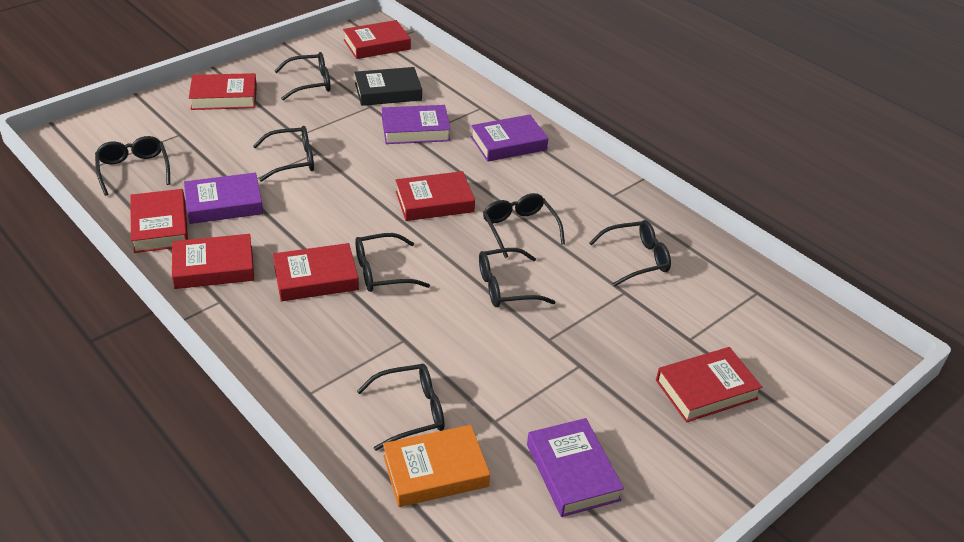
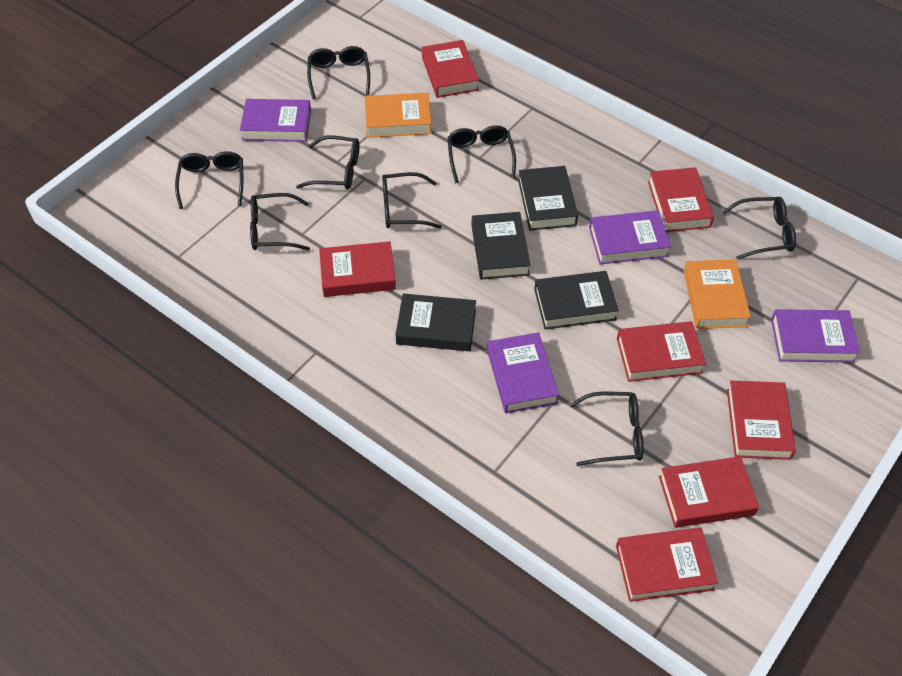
black book: [355,67,422,106] = 1 -> [395,293,476,351] [472,212,531,280] [518,166,578,231] [534,271,619,330] = 4
orange book: [383,425,490,507] = 1 -> [365,93,432,138] [684,259,751,329] = 2

